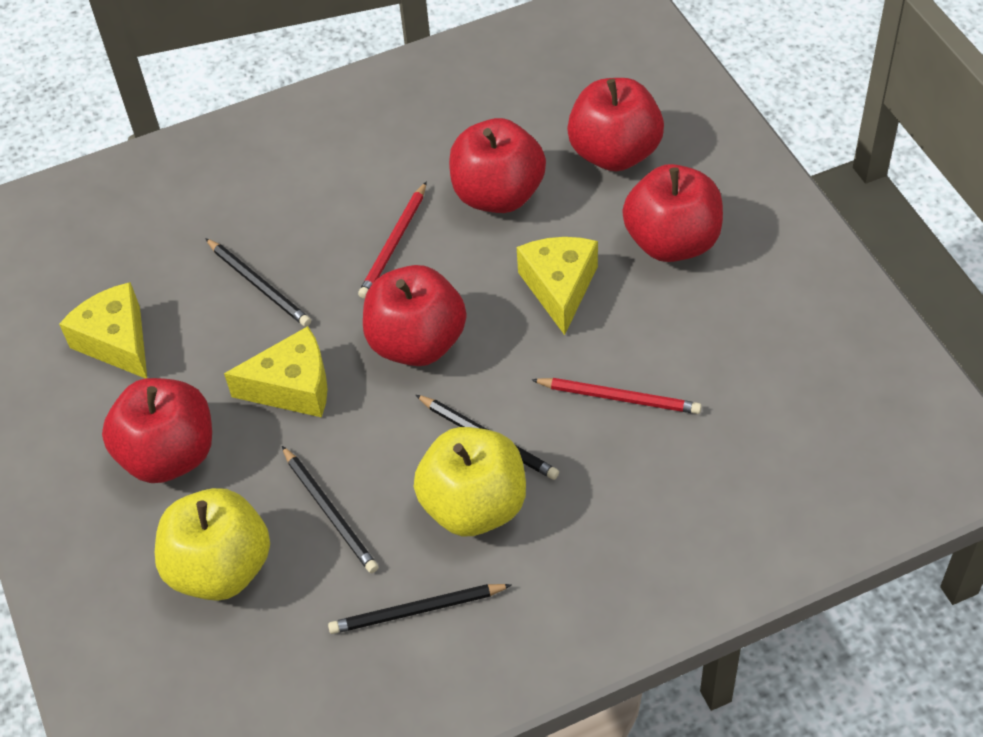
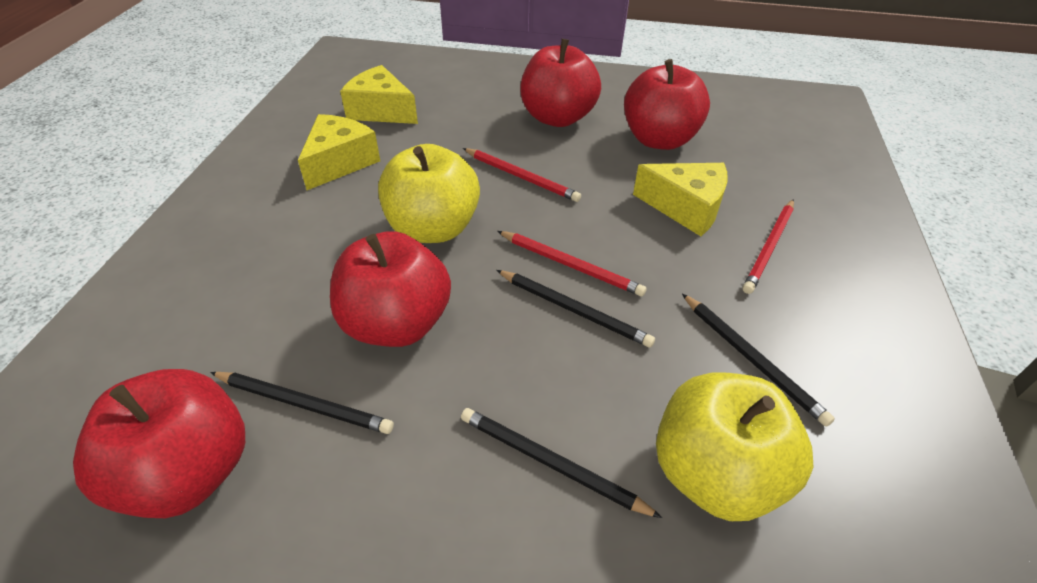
red apple: [102,378,212,483] [363,265,466,366] [449,118,546,213] [567,78,664,171] [622,164,723,262] = 5 -> [73,369,245,518] [330,231,451,347] [521,39,601,127] [624,59,710,150] = 4
red pencil: [358,181,427,299] [532,378,702,414] = 2 -> [463,148,581,202] [497,231,647,296] [743,199,794,294] = 3

